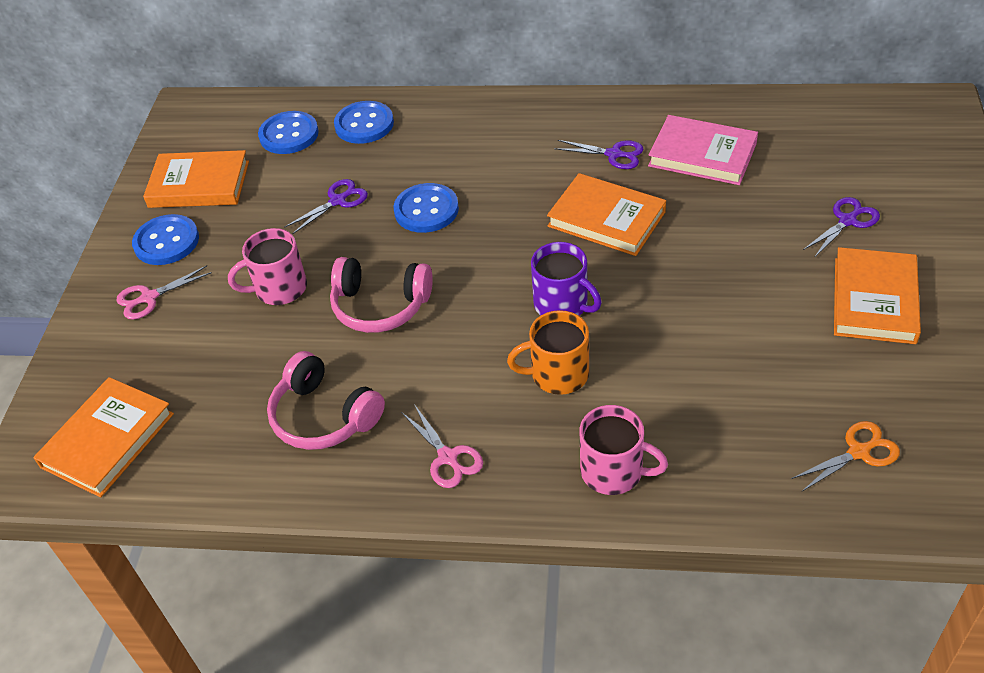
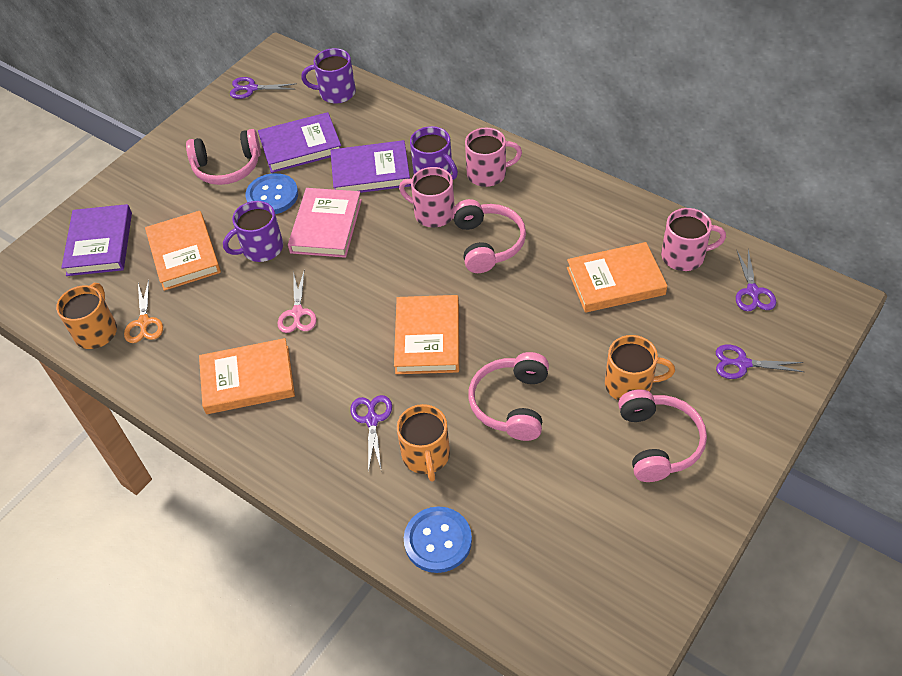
blue button: [132,214,199,265] [258,111,319,154] [334,101,394,144] [393,183,459,233] = 4 -> [245,173,298,214] [404,506,472,573] = 2
orange mug: [507,310,589,395] = 1 -> [56,283,117,349] [397,404,450,482] [605,335,675,401] = 3
pink headphones: [267,351,385,450] [330,257,433,333] = 2 -> [186,129,261,185] [452,199,526,273] [468,352,549,441] [618,389,707,482] = 4
pink mug: [228,228,307,305] [579,405,668,495] = 2 -> [399,167,455,227] [465,128,522,187] [661,208,726,271] = 3
pink scissors: [116,266,212,320] [401,404,483,488] = 2 -> [278,271,317,333] = 1
purple book: none = 0 -> [61,204,132,276] [258,112,341,173] [330,140,411,193] = 3
purple mug: [531,242,602,316] = 1 -> [223,201,283,262] [301,48,356,104] [410,126,458,180] = 3
purple scissors: [284,179,368,235] [554,140,644,169] [803,197,880,258] = 3 -> [230,77,297,99] [350,395,392,472] [716,345,804,379] [736,250,776,311] = 4

